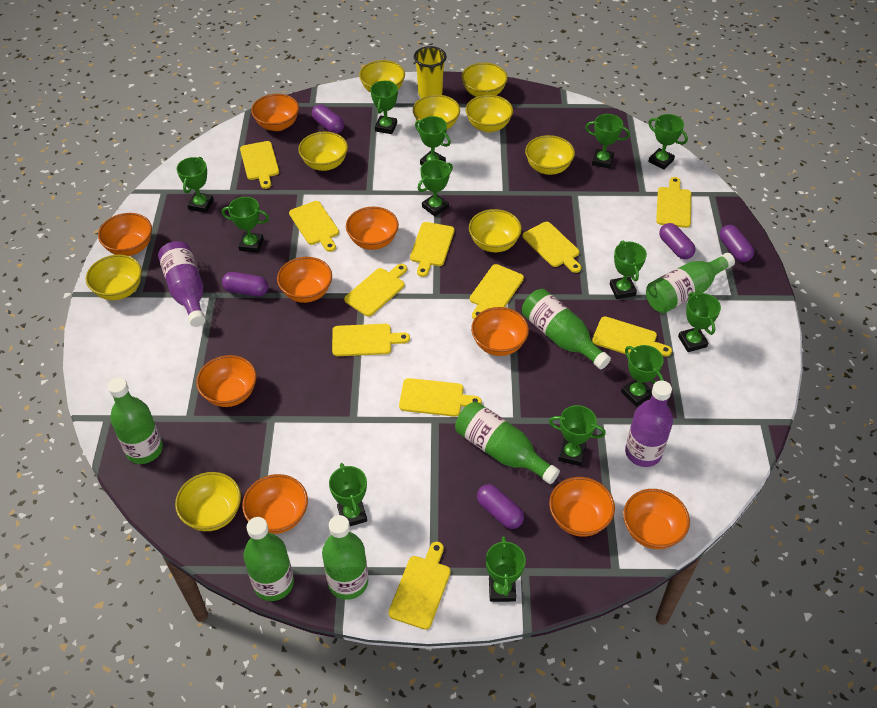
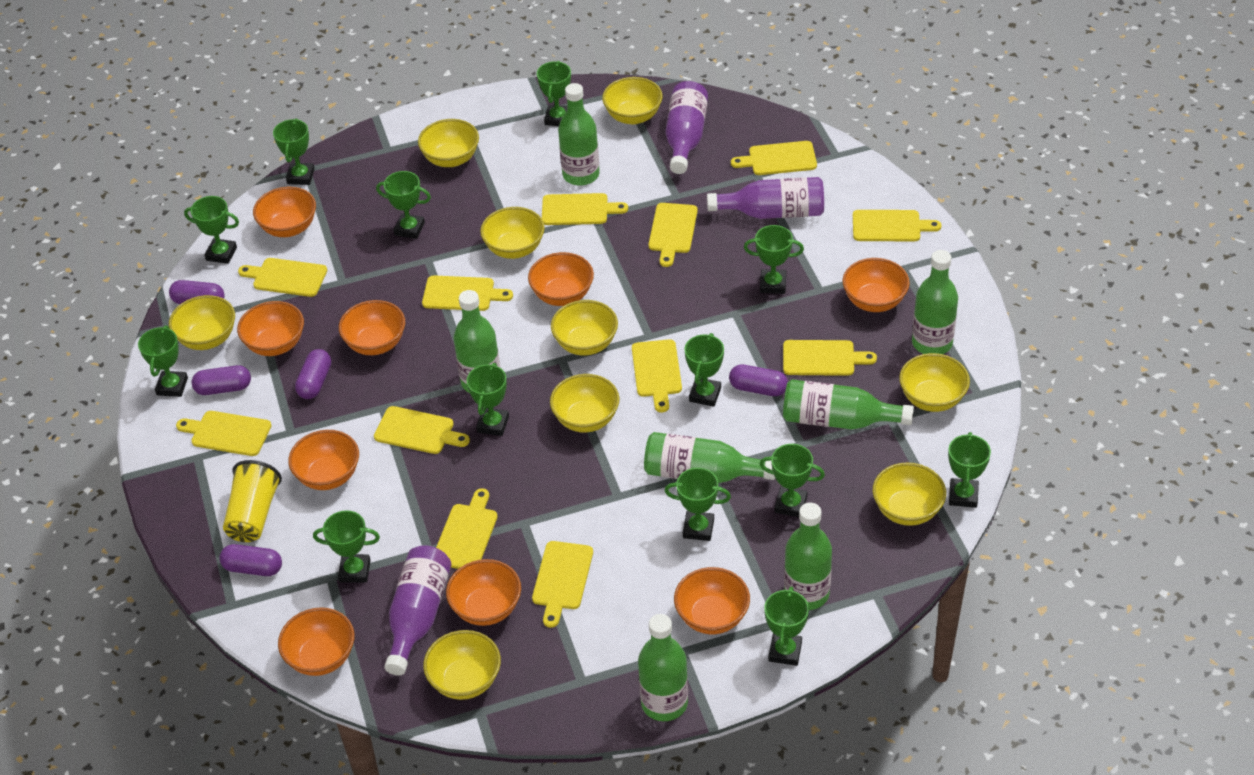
green bottle: [108,378,163,464] [244,517,294,601] [322,515,368,600] [455,402,560,484] [522,289,611,369] [646,253,735,313] = 6 -> [454,290,500,393] [558,83,599,186] [638,614,688,721] [644,432,775,483] [783,379,914,429] [784,503,832,610] [912,250,958,354] = 7
purple bottle: [158,241,206,327] [625,380,673,467] = 2 -> [384,546,451,676] [665,81,708,174] [707,177,824,219] = 3
yellow cutting board: [240,141,279,189] [289,201,339,252] [332,324,410,356] [344,264,407,317] [388,542,451,630] [399,378,482,417] [410,222,454,277] [470,264,524,319] [523,222,582,273] [592,316,672,356] [656,177,691,228] = 11 -> [176,411,272,456] [238,258,327,297] [374,406,470,454] [422,275,513,311] [436,488,498,569] [532,541,593,628] [542,193,628,225] [632,339,682,412] [649,203,698,267] [731,141,817,175] [783,340,877,376] [853,210,941,242] = 12

